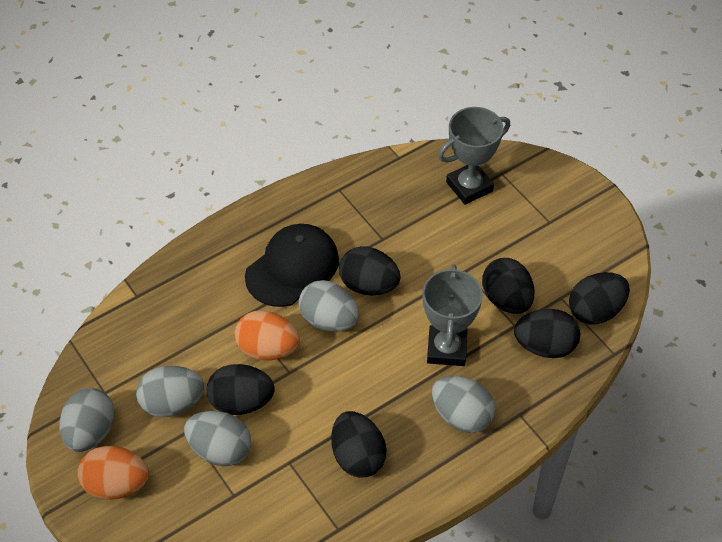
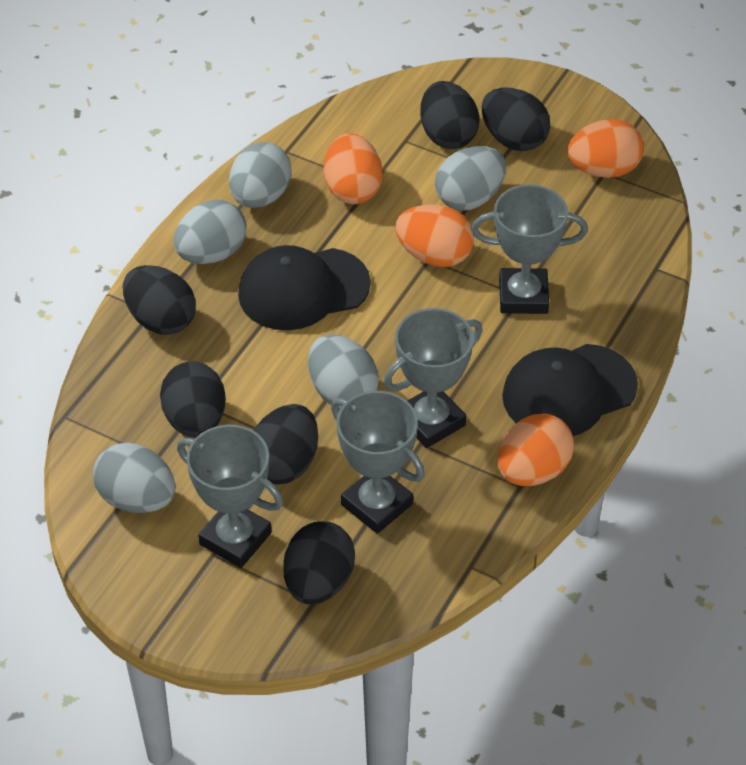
black cap: [245,224,339,307] = 1 -> [238,245,371,330] [502,344,638,436] = 2
grey trophy: [423,265,483,366] [438,107,510,205] = 2 -> [177,425,283,568] [331,391,425,534] [383,308,483,448] [471,184,588,314] = 4
orange egg: [78,446,149,500] [235,310,300,360] = 2 -> [324,133,383,204] [395,204,474,267] [498,414,574,486] [567,119,644,178] = 4

